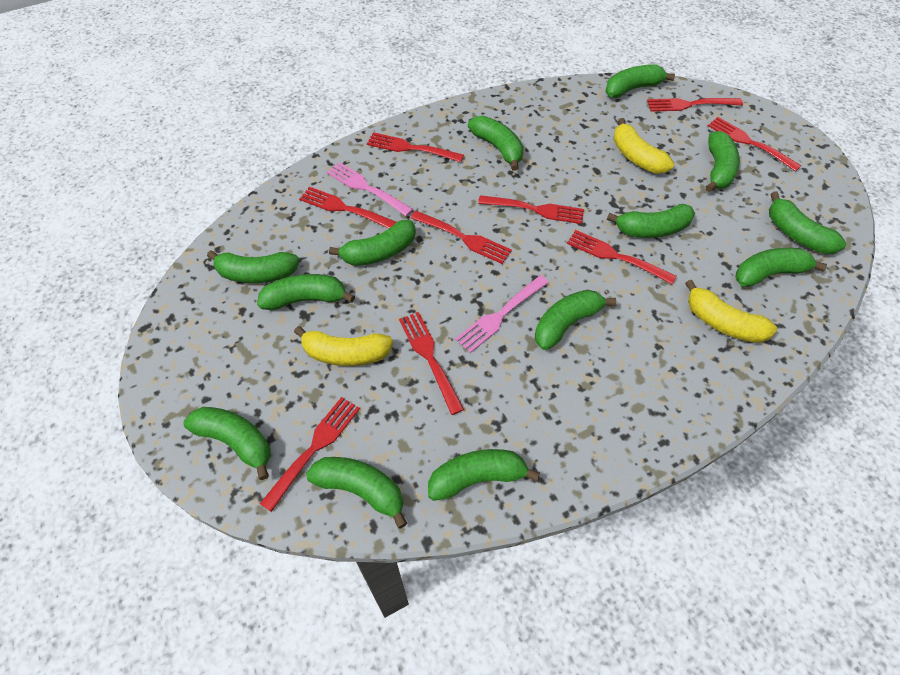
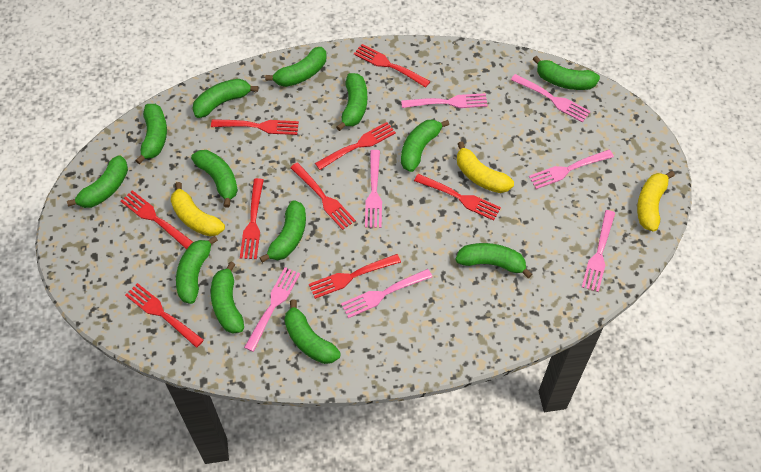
pink fork: [327,162,413,216] [455,275,549,353] = 2 -> [244,267,300,352] [341,269,432,318] [365,150,382,228] [401,93,488,108] [511,74,591,122] [529,150,614,189] [582,210,615,292] = 7

